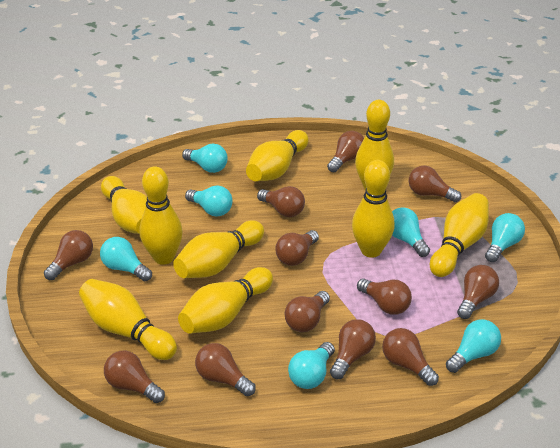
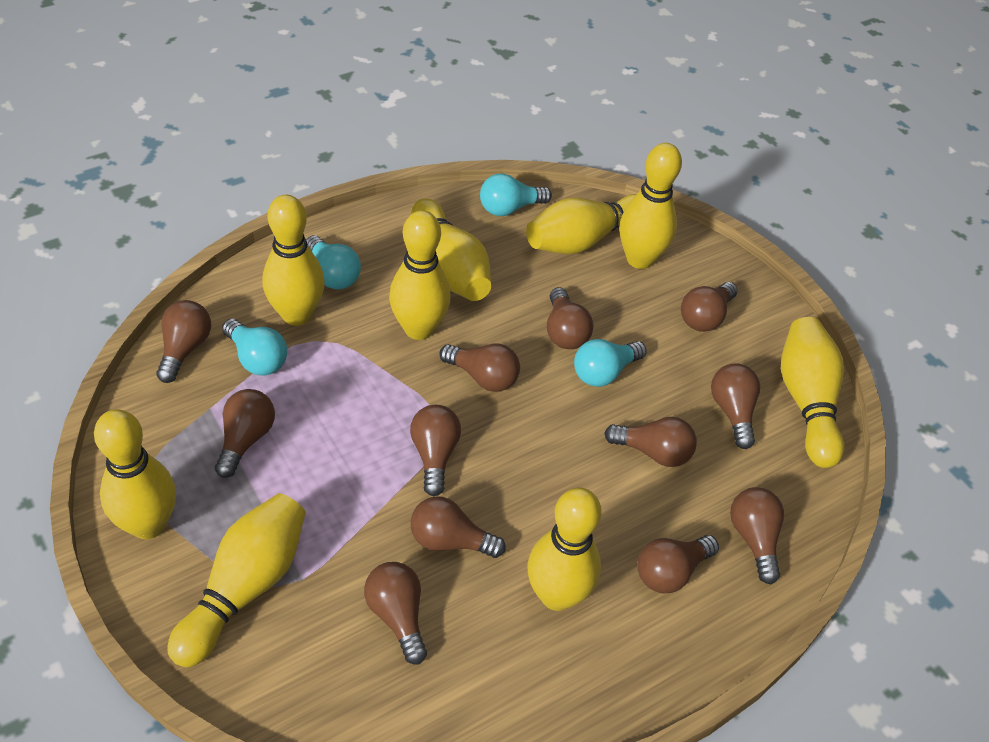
turquoise light bulb: [100,237,152,281] [182,144,228,173] [185,186,232,216] [288,342,335,389] [392,207,430,257] [446,319,501,373] [485,213,525,262] = 7 -> [222,319,287,376] [306,235,361,290] [480,174,552,216] [574,339,647,387] = 4

